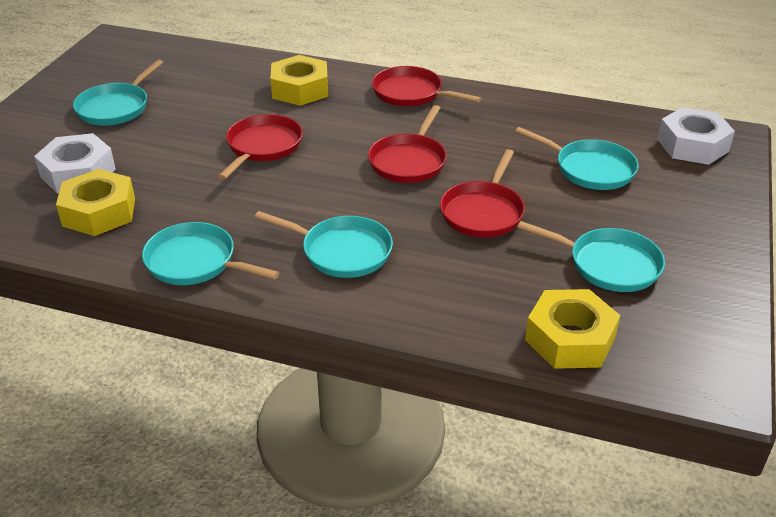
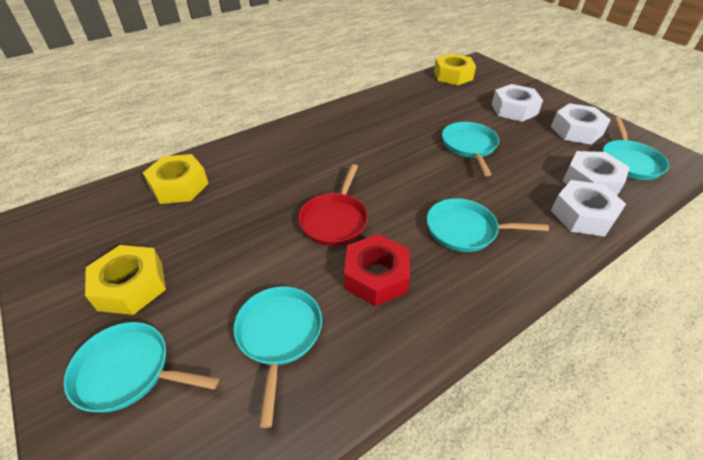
red nut: none = 0 -> [344,234,410,306] = 1
red pan: [218,114,303,180] [368,105,447,183] [372,66,481,107] [440,149,525,238] = 4 -> [298,164,368,246] = 1
white nut: [34,133,116,193] [657,107,735,165] = 2 -> [492,84,543,122] [551,103,611,145] [551,180,626,237] [563,151,630,195] = 4

